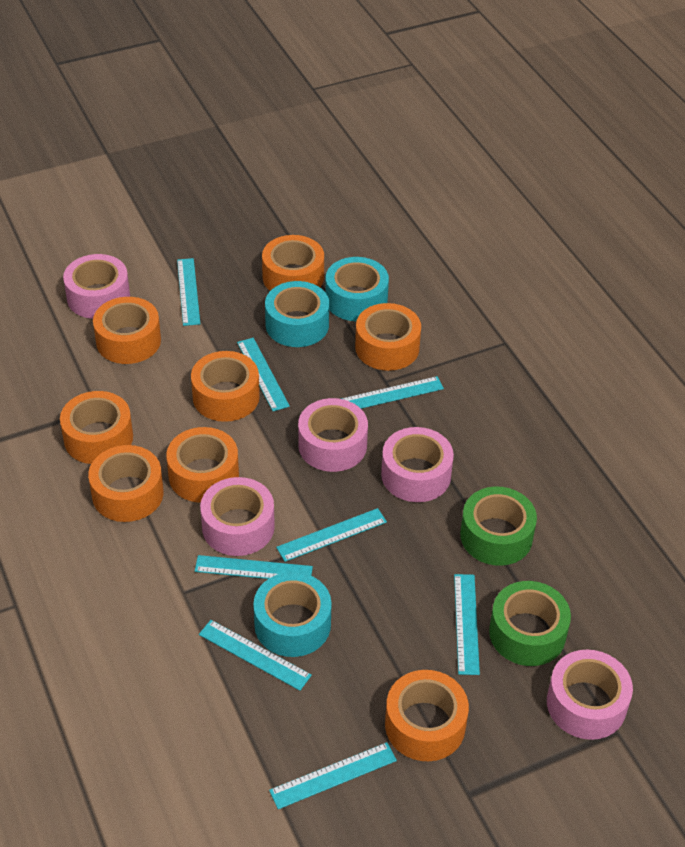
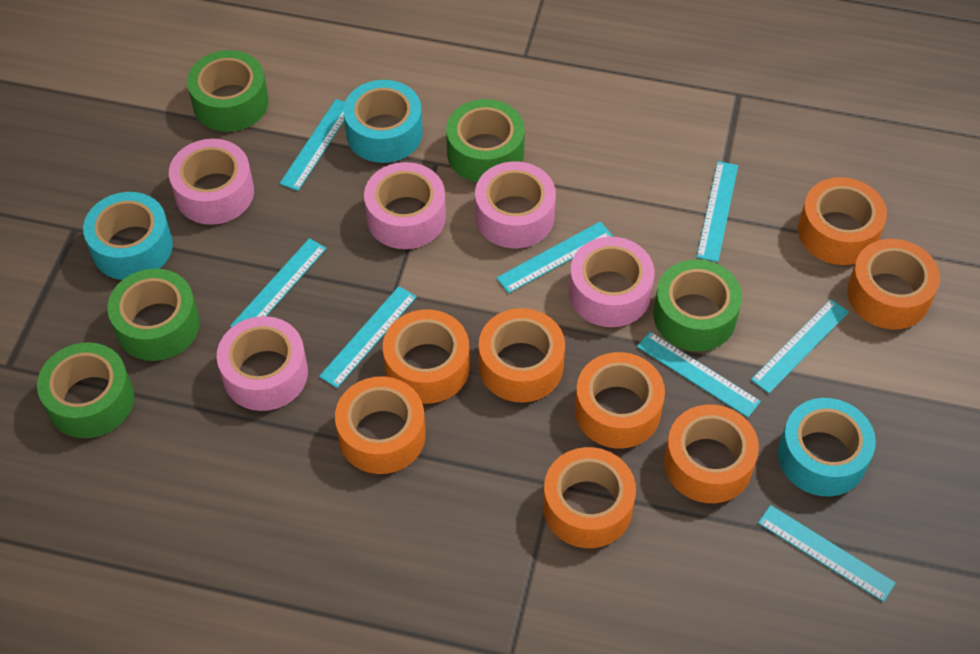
green tape: [460,487,537,566] [489,581,571,666] = 2 -> [37,342,134,438] [107,269,200,361] [187,50,269,132] [446,99,525,182] [653,259,742,351] = 5

